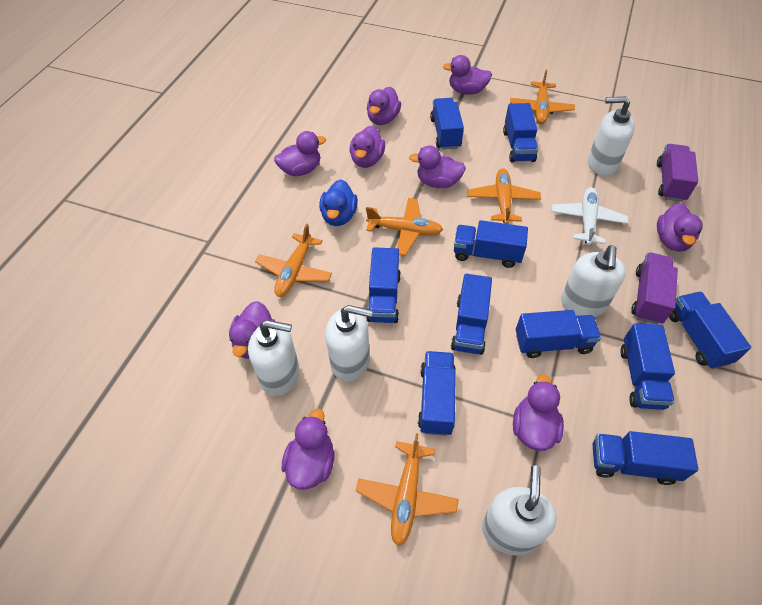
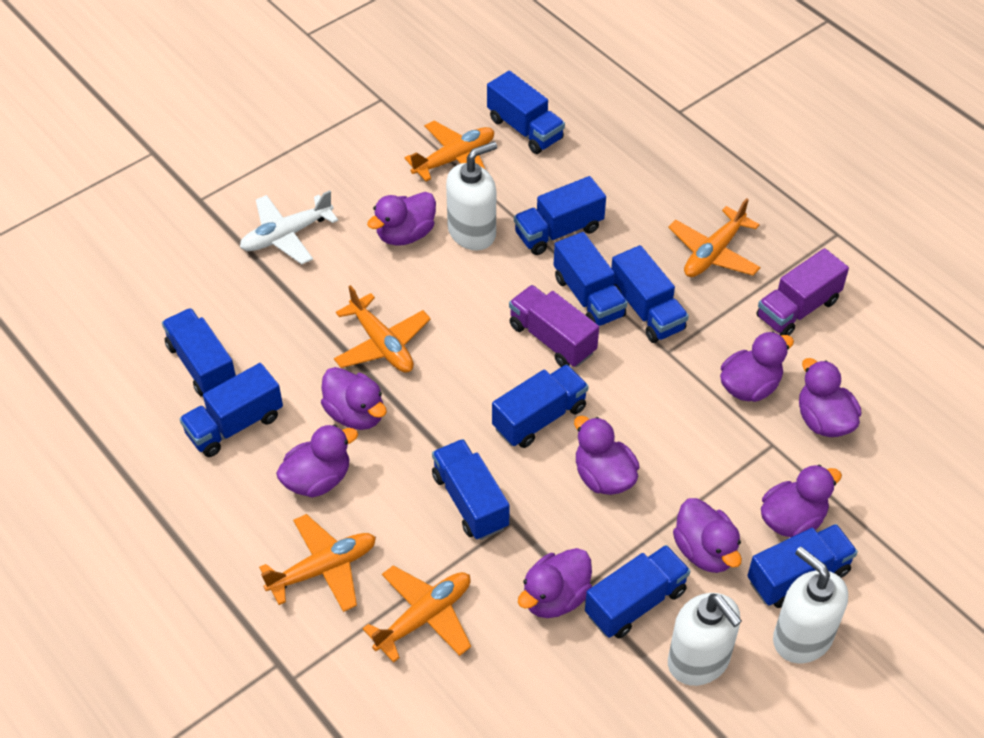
blue duck: [319,180,358,226] = 1 -> none = 0
white soap dispenser: [248,320,300,396] [325,305,373,382] [482,465,557,556] [561,245,626,317] [588,96,635,176] = 5 -> [446,142,497,250] [668,593,742,686] [773,547,848,663] = 3

